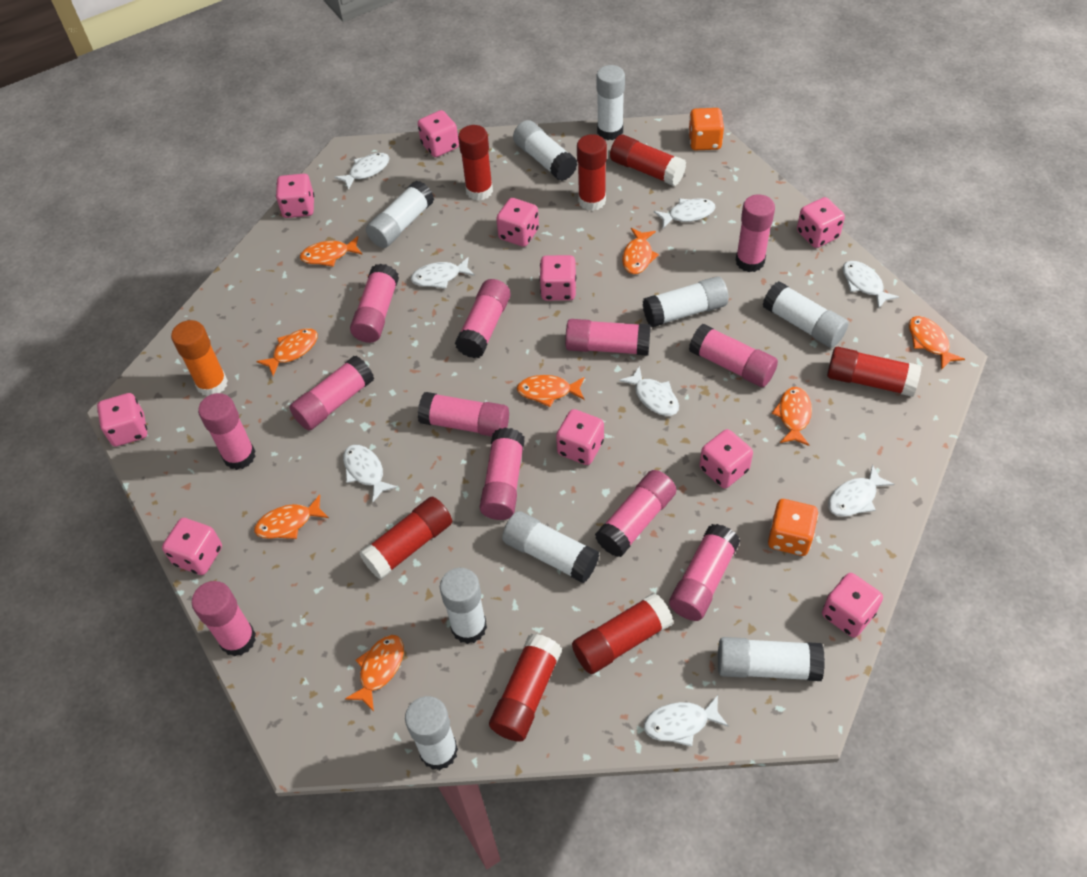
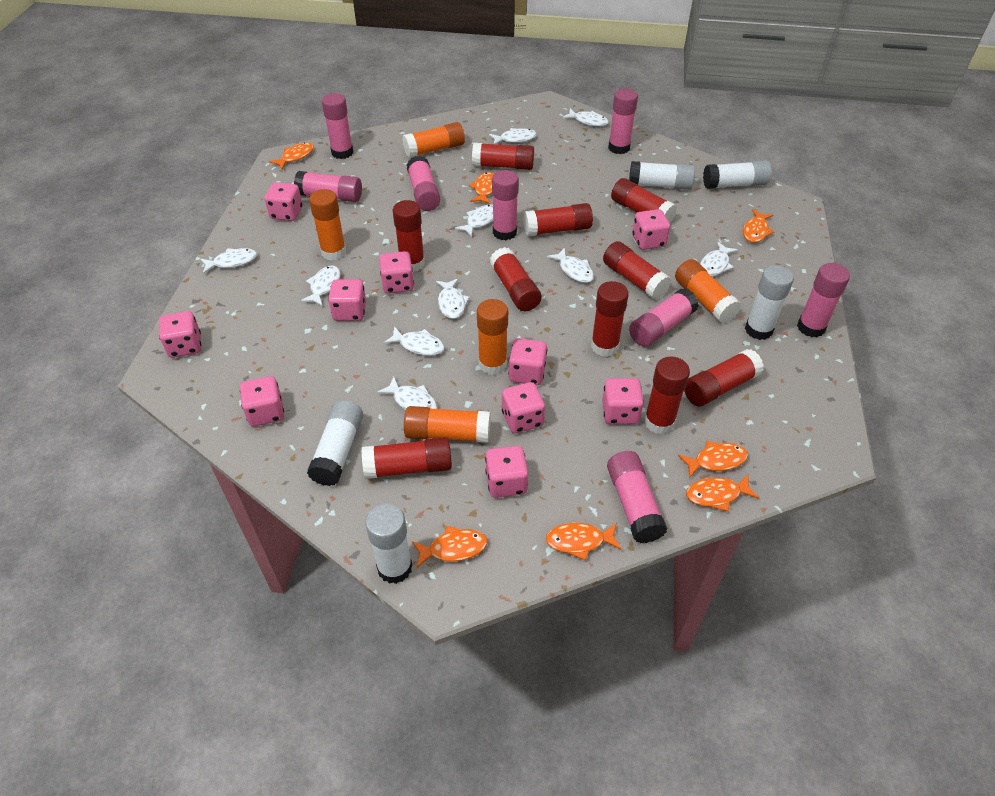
orange dice: [688,108,724,150] [768,499,818,556] = 2 -> none = 0
orange fish: [254,495,329,539] [256,328,318,376] [300,236,363,267] [345,635,404,712] [517,375,585,407] [622,228,659,274] [772,387,812,446] [909,316,965,370] = 8 -> [269,142,314,169] [412,526,488,568] [469,172,494,204] [546,523,622,561] [678,441,748,478] [686,475,759,512] [743,209,775,243] = 7
orange glue stick: [171,320,228,396] = 1 -> [309,189,346,261] [402,122,465,158] [404,406,491,443] [477,299,508,375] [675,259,742,323] = 5
pink glue stick: [192,581,256,657] [198,393,256,470] [289,356,374,430] [350,264,399,343] [418,392,509,437] [455,279,511,358] [480,428,525,520] [565,319,651,356] [595,470,677,557] [669,524,740,621] [689,324,778,387] [736,194,775,272] = 12 -> [294,171,362,202] [322,93,353,159] [407,156,440,211] [492,170,519,240] [607,451,668,543] [608,88,638,154] [629,288,699,347] [797,263,850,337] = 8
red glue stick: [359,497,452,579] [458,125,493,201] [489,634,562,742] [572,593,673,674] [577,134,607,211] [610,134,686,186] [827,347,922,397] = 7 -> [362,437,452,479] [393,200,425,272] [472,143,534,170] [490,247,542,311] [523,203,593,236] [591,281,629,357] [603,241,671,300] [611,178,677,223] [644,356,690,434] [684,349,764,406] = 10
white fish: [335,153,389,190] [343,445,398,502] [411,257,475,289] [619,366,679,416] [644,695,729,747] [654,198,715,228] [828,464,894,517] [843,261,899,309] = 8 -> [200,248,257,274] [301,266,341,306] [377,377,437,410] [384,326,445,356] [436,278,470,319] [455,205,493,237] [489,128,537,144] [547,248,594,283] [563,109,609,126] [700,242,738,276] = 10
white glue stick: [366,180,434,248] [405,696,458,770] [440,568,487,644] [502,511,599,583] [513,120,578,181] [596,65,625,140] [643,276,729,327] [718,637,825,681] [763,281,849,348] = 9 -> [307,400,363,486] [365,504,413,584] [629,161,695,190] [703,160,771,189] [745,265,794,340] = 5

